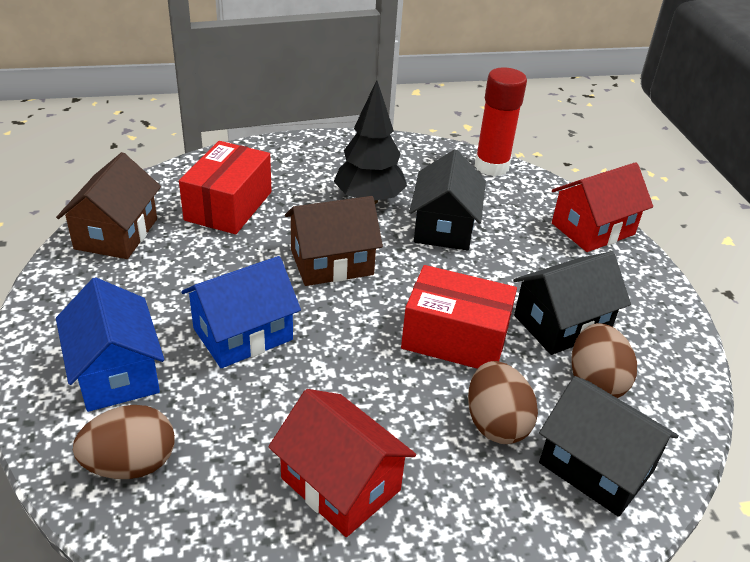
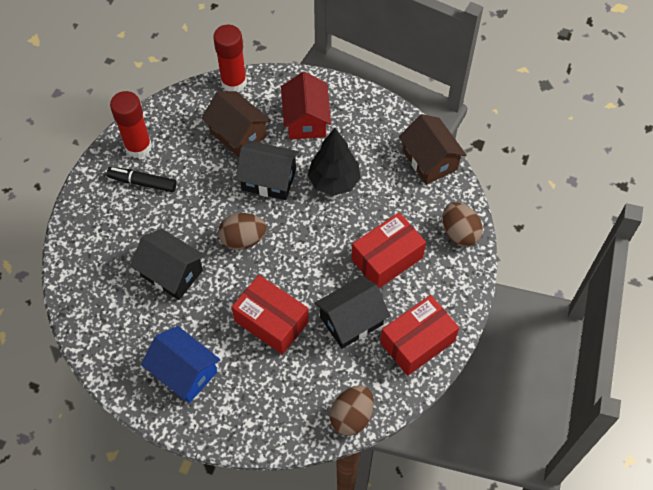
black marker: none = 0 -> [107,167,177,192] = 1
blue house: [56,277,164,412] [181,256,301,368] = 2 -> [141,326,220,403] = 1
red box: [179,141,272,234] [401,265,517,369] = 2 -> [231,275,309,355] [351,212,426,288] [380,295,459,376] = 3
red glue stick: [475,68,527,176] = 1 -> [110,91,152,158] [213,25,247,92] = 2
red house: [268,389,416,537] [552,162,653,252] = 2 -> [281,71,331,140] = 1

